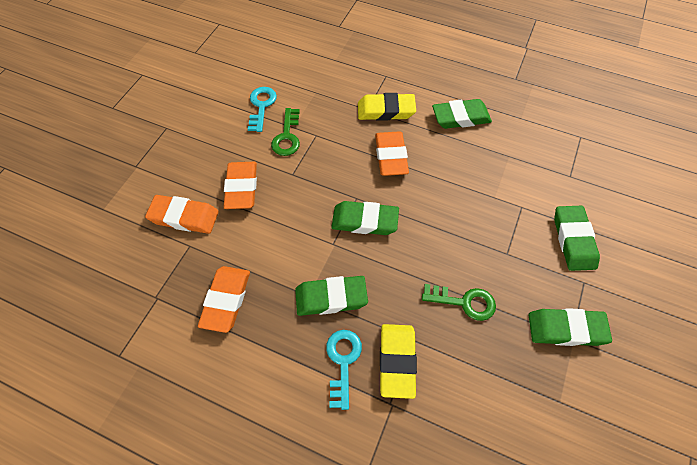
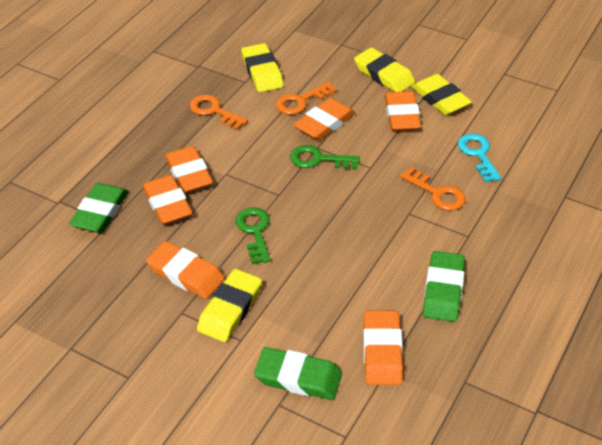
green eraser: [295,276,368,316] [331,201,399,235] [432,99,492,129] [529,308,612,346] [554,206,600,271] = 5 -> [69,183,128,233] [254,347,342,400] [423,251,465,322] = 3
orange eraser: [145,195,219,234] [198,266,250,333] [224,162,257,209] [375,131,409,176] = 4 -> [143,175,193,225] [146,241,225,299] [165,146,213,193] [294,98,355,140] [363,310,403,385] [385,91,421,131] = 6
orange key: none = 0 -> [190,94,248,130] [276,82,337,115] [400,167,466,211] = 3
turquoise key: [248,87,277,132] [326,330,362,410] = 2 -> [458,133,502,182] = 1
yellow eraser: [358,93,416,121] [380,324,417,399] = 2 -> [197,269,262,342] [241,43,284,92] [354,47,415,92] [411,74,472,115] = 4

